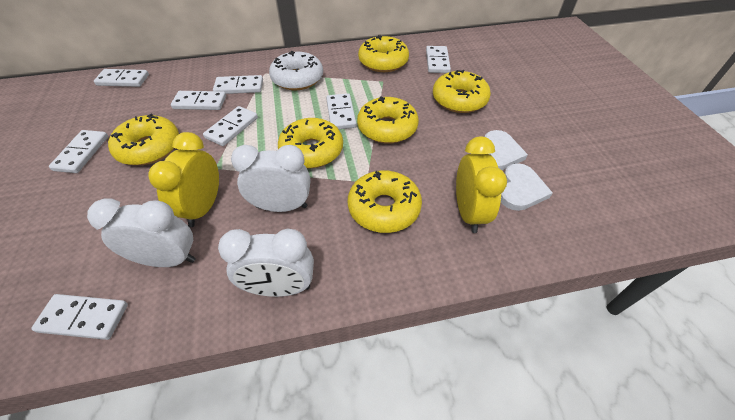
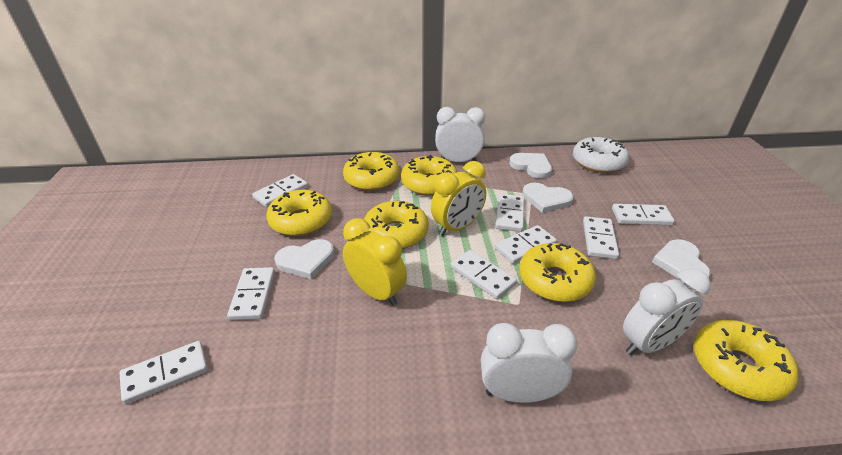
white heart: [485,130,528,170] [501,163,553,211] = 2 -> [274,239,334,279] [509,153,552,179] [522,182,573,213] [652,239,711,282] = 4

